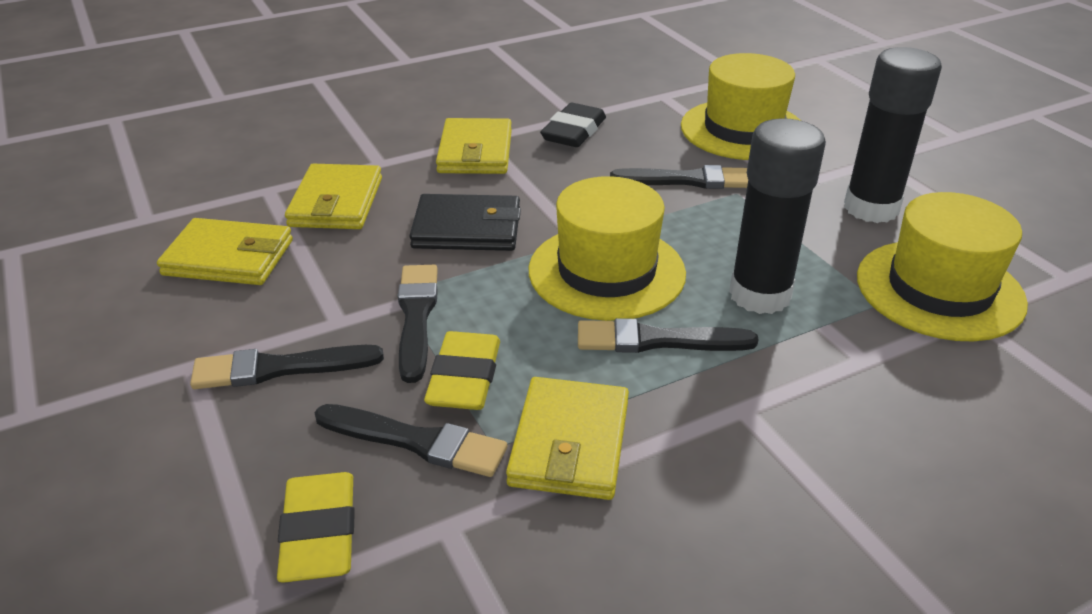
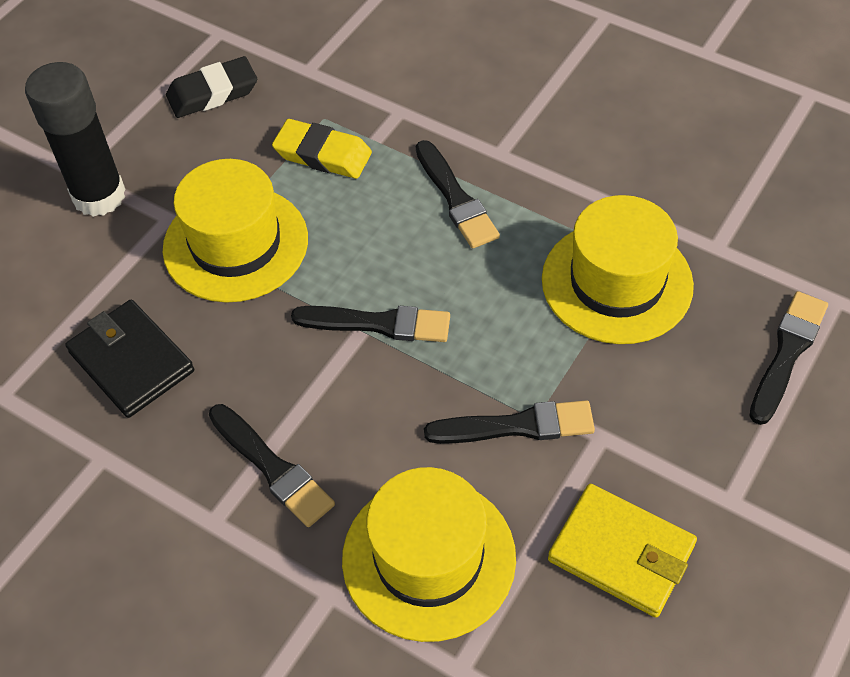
black glue stick: [729,118,826,314] [844,47,942,223] = 2 -> [25,62,126,217] = 1
yellow eraser: [277,472,355,583] [424,331,500,410] = 2 -> [272,119,372,179] = 1
yellow wallet: [157,218,293,285] [285,164,382,229] [436,118,512,174] [506,377,629,500] = 4 -> [548,483,697,617] = 1

